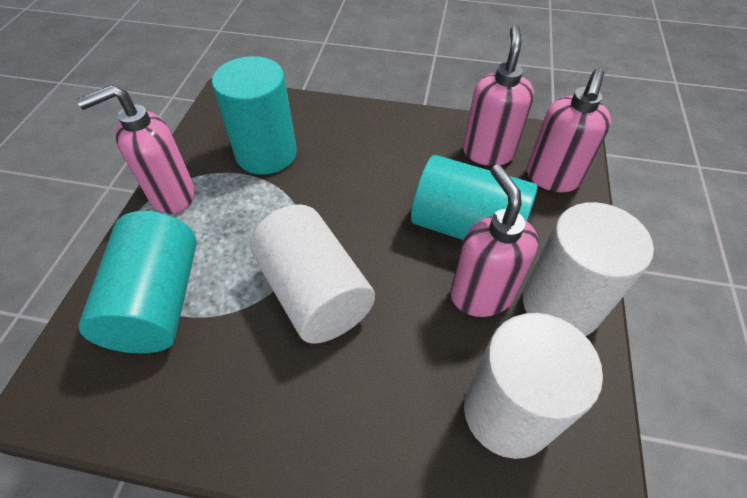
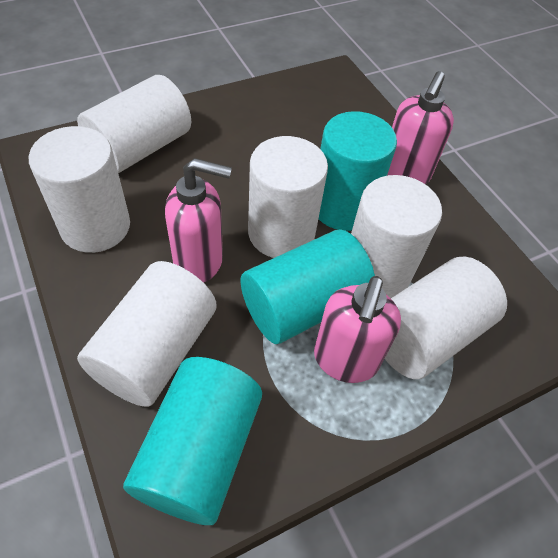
pink soap dispenser: [76,85,195,214] [451,164,538,317] [463,26,534,166] [527,69,611,192] = 4 -> [165,158,232,283] [314,276,401,383] [387,71,454,184] = 3
white cylinder: [250,204,375,344] [464,313,603,459] [523,202,654,336] = 3 -> [29,126,130,253] [77,75,191,173] [77,261,217,407] [248,136,328,258] [351,175,442,298] [385,257,507,379] = 6

